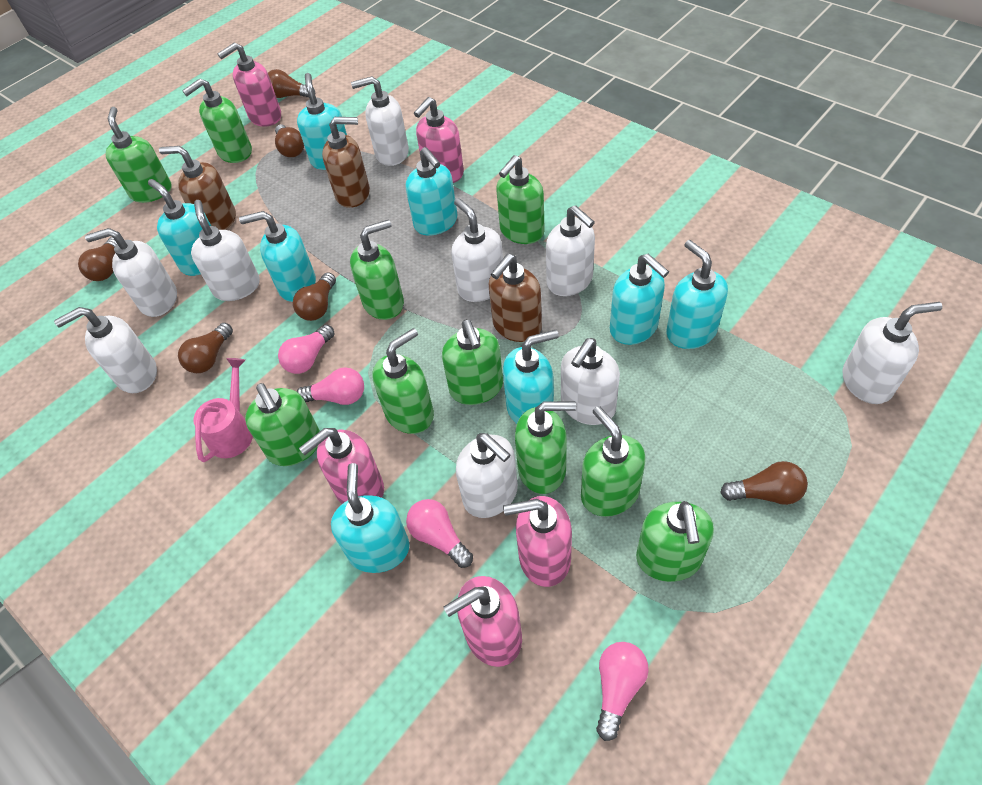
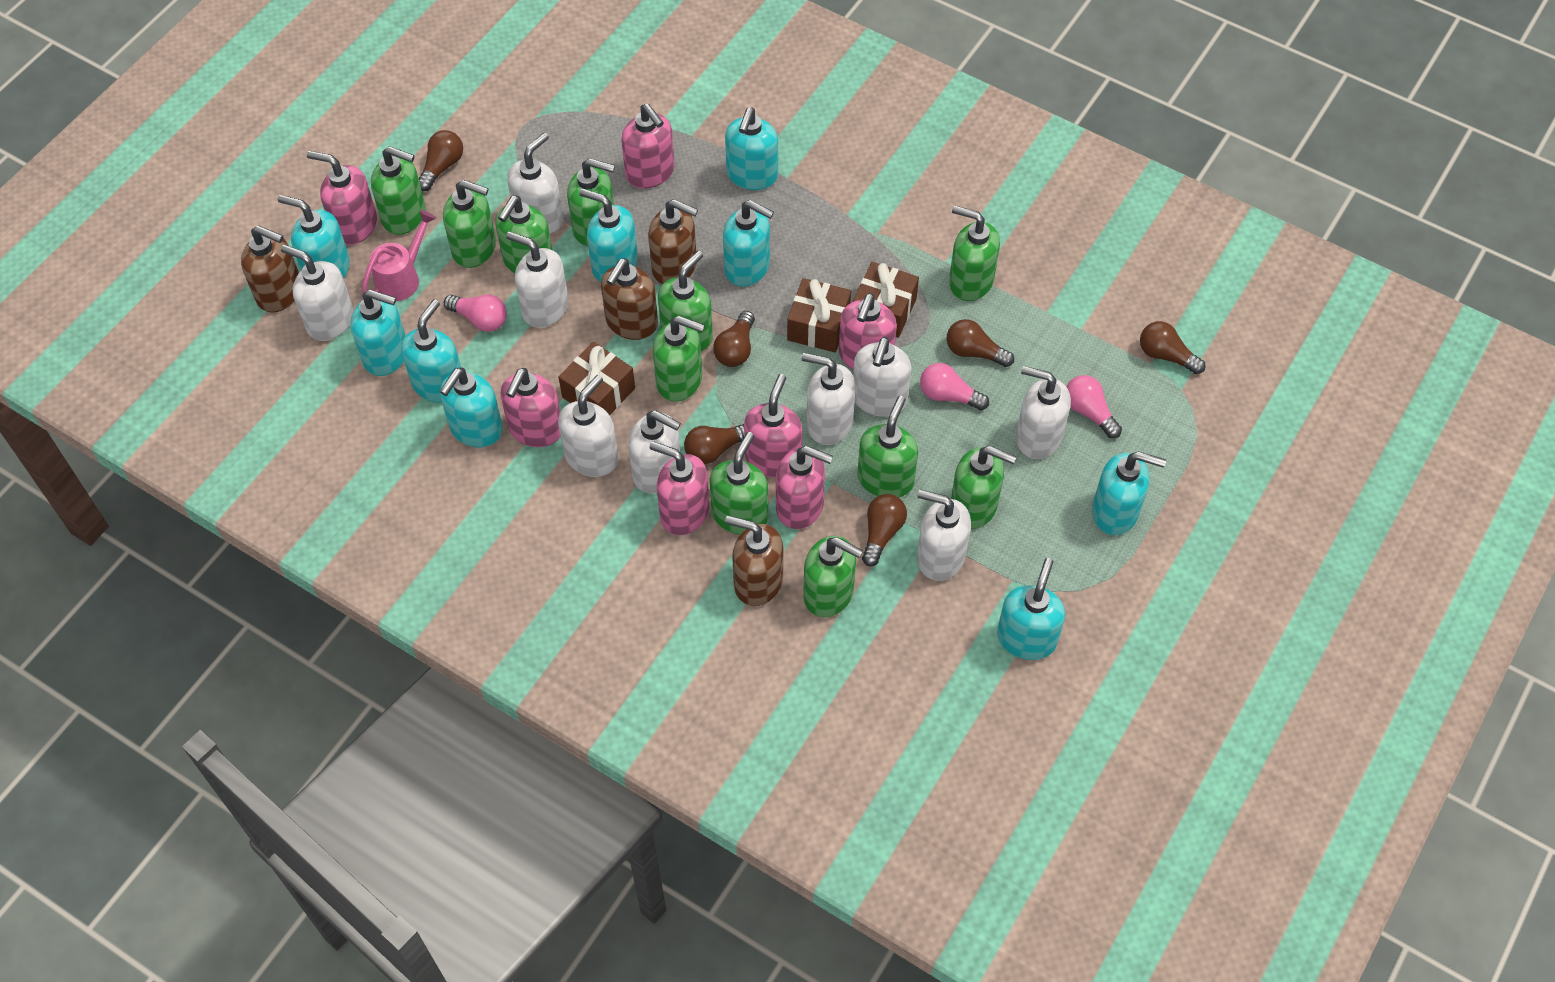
brown gift: none = 0 -> [558,342,635,415] [787,278,851,352] [853,262,919,338] = 3
brown soap dispenser: [159,146,236,230] [322,117,370,208] [489,254,542,342] = 3 -> [241,225,299,312] [601,258,658,340] [648,199,698,284] [725,516,783,606] = 4
green soap dispenser: [106,107,172,203] [182,78,252,163] [245,383,320,466] [350,219,404,320] [372,328,434,434] [442,320,503,405] [496,155,545,244] [515,401,576,494] [581,406,646,517] [636,501,714,582] = 10 -> [371,146,426,235] [443,180,496,268] [495,196,552,274] [567,158,615,247] [653,316,705,402] [658,251,713,351] [710,432,768,534] [803,536,863,617] [858,396,918,498] [949,205,1000,301] [951,446,1017,529] = 11
pink light bulb: [278,325,334,374] [297,367,364,405] [406,499,473,568] [596,642,649,741] = 4 -> [444,294,507,332] [920,363,989,410] [1066,375,1122,438] = 3
pink soap dispenser: [217,42,281,127] [299,428,384,504] [414,97,464,183] [443,576,522,667] [503,496,572,587] = 5 -> [307,151,377,245] [500,368,560,447] [621,104,675,188] [650,441,710,535] [744,374,802,477] [776,446,833,529] [839,293,897,370] = 7
turquoise soap dispenser: [148,179,211,276] [239,211,316,302] [297,73,347,170] [331,463,410,573] [406,147,458,236] [503,330,559,424] [610,254,669,345] [666,240,728,349] = 8 -> [278,195,350,278] [351,289,406,376] [401,299,461,403] [440,367,503,447] [579,188,638,282] [723,200,774,287] [725,107,778,190] [997,558,1065,660] [1092,451,1166,535] = 9

